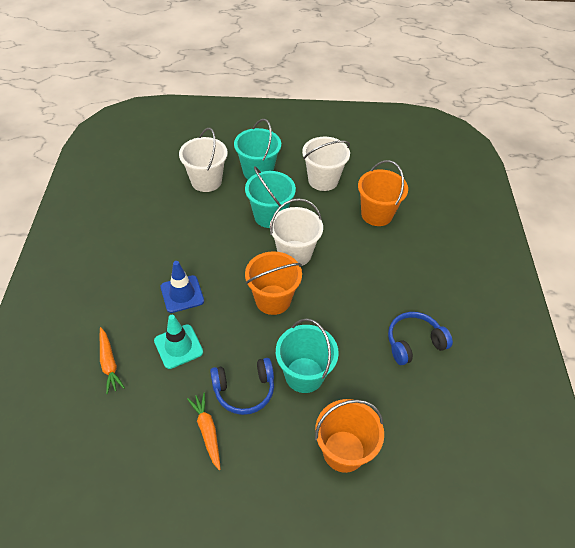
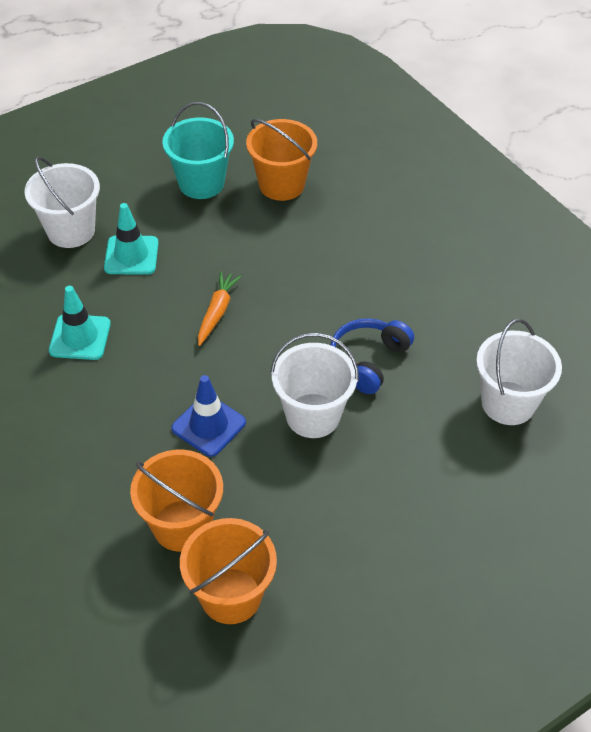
blue headphones: [210,358,274,415] [388,312,453,365] = 2 -> [331,318,414,394] = 1
orange carrot: [100,327,125,394] [187,392,221,470] = 2 -> [198,271,241,346] = 1
turquoise bucket: [234,119,281,179] [245,167,296,228] [276,318,339,393] = 3 -> [162,102,234,199] = 1
turquoise traffic cone: [154,315,203,369] = 1 -> [49,286,111,360] [104,203,158,275] = 2

